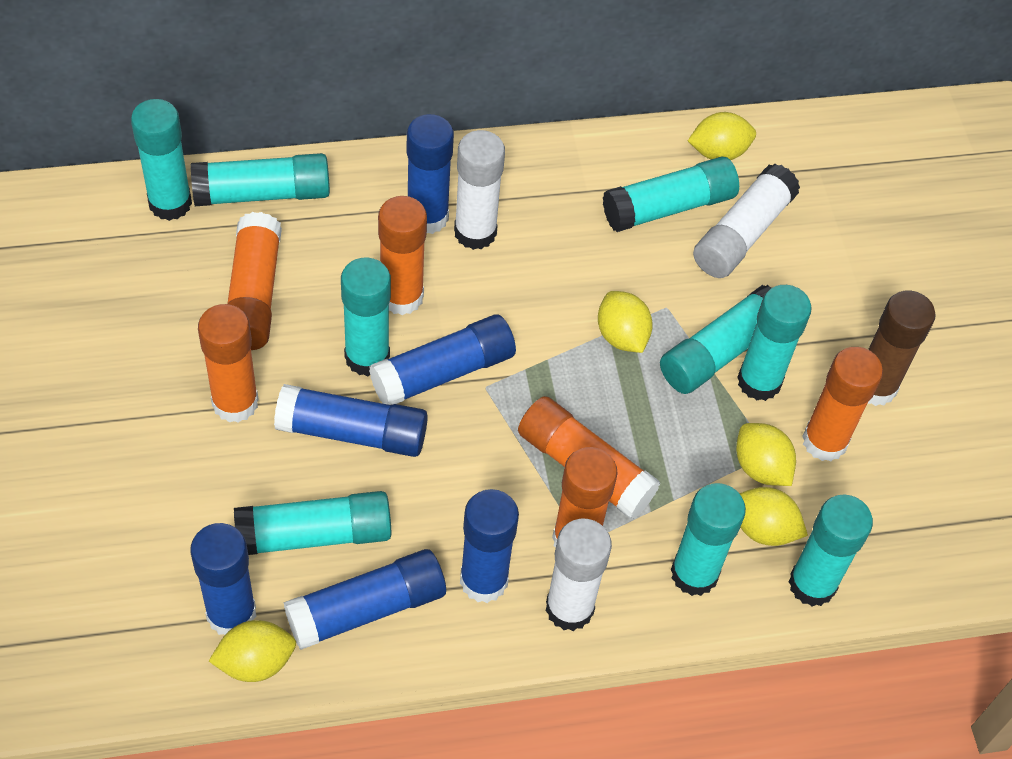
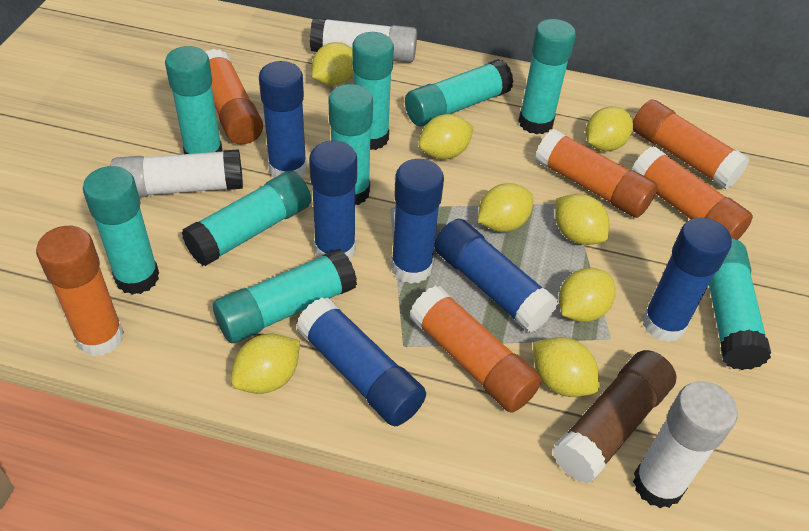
yellow lemon: [209,620,296,682] [598,291,653,353] [688,112,756,160] [736,423,796,486] [739,487,808,546] = 5 -> [231,334,300,394] [312,42,354,85] [419,114,474,159] [478,183,533,232] [533,337,600,397] [555,194,610,245] [559,268,616,322] [586,106,633,151] = 8

